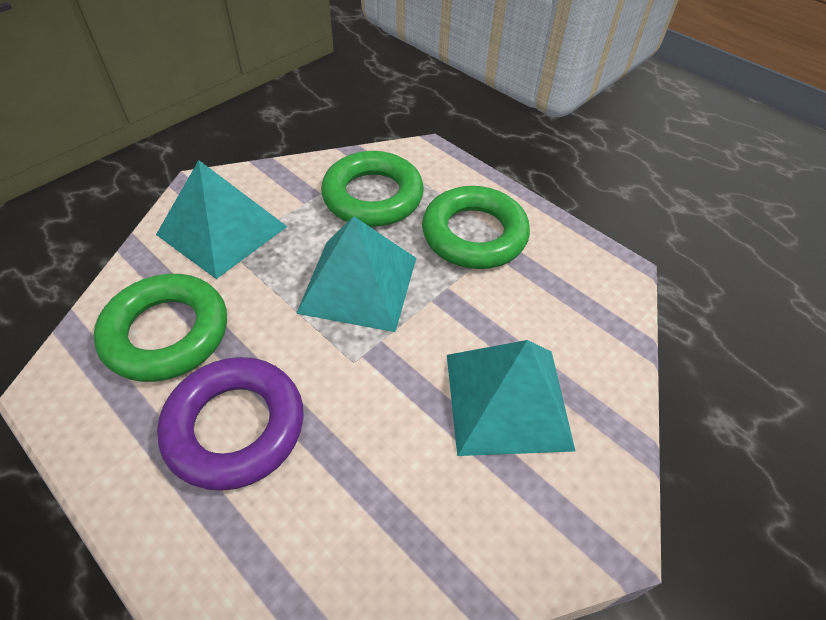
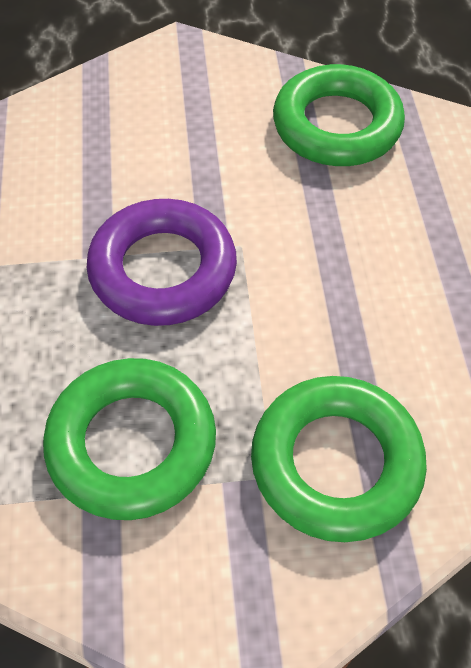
turquoise pyramid: [156,160,287,279] [296,216,416,332] [447,340,575,456] = 3 -> none = 0

